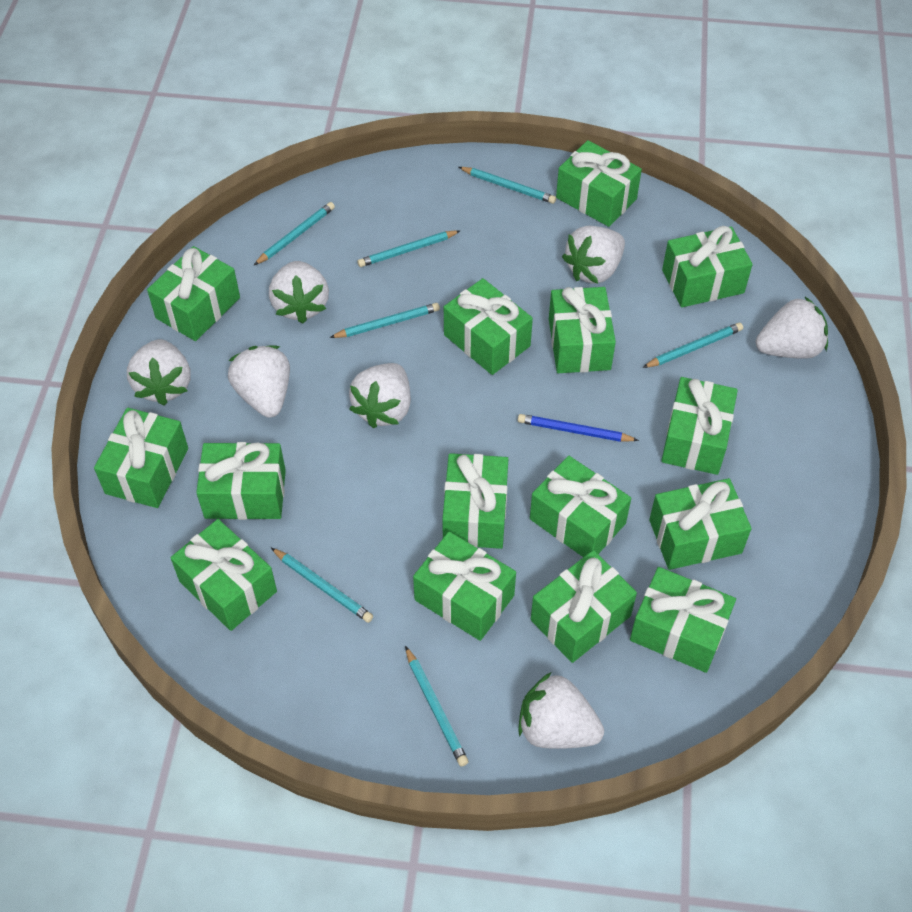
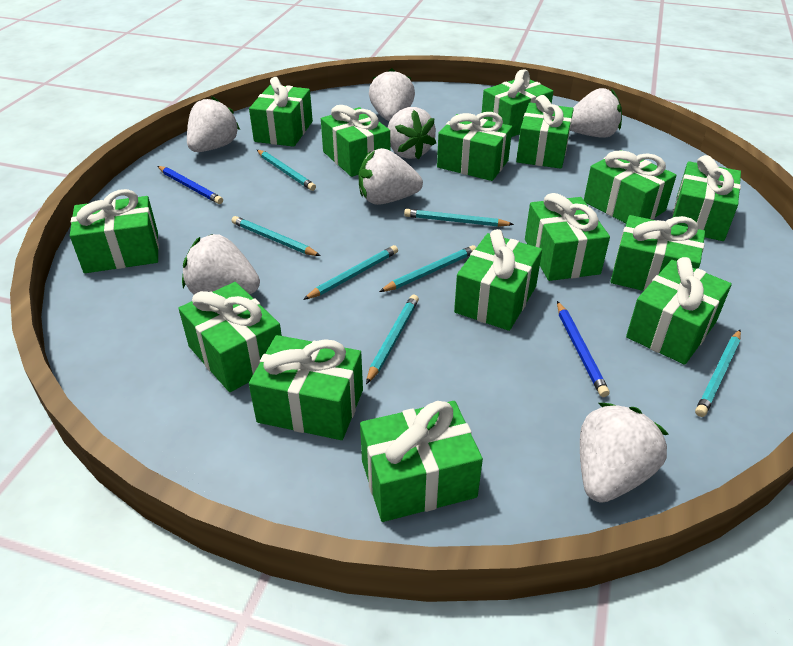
blue pencil: [518,414,639,442] = 1 -> [158,166,223,204] [557,301,610,397] = 2

